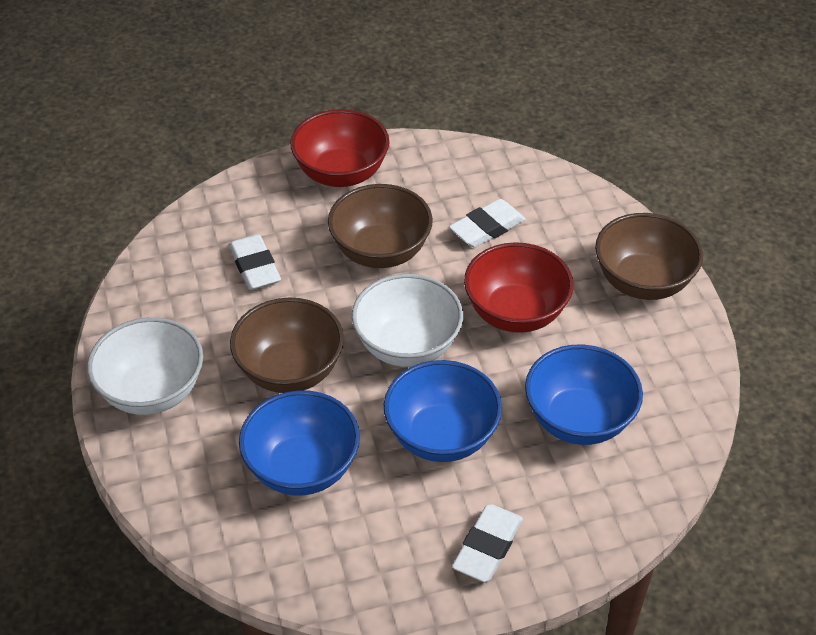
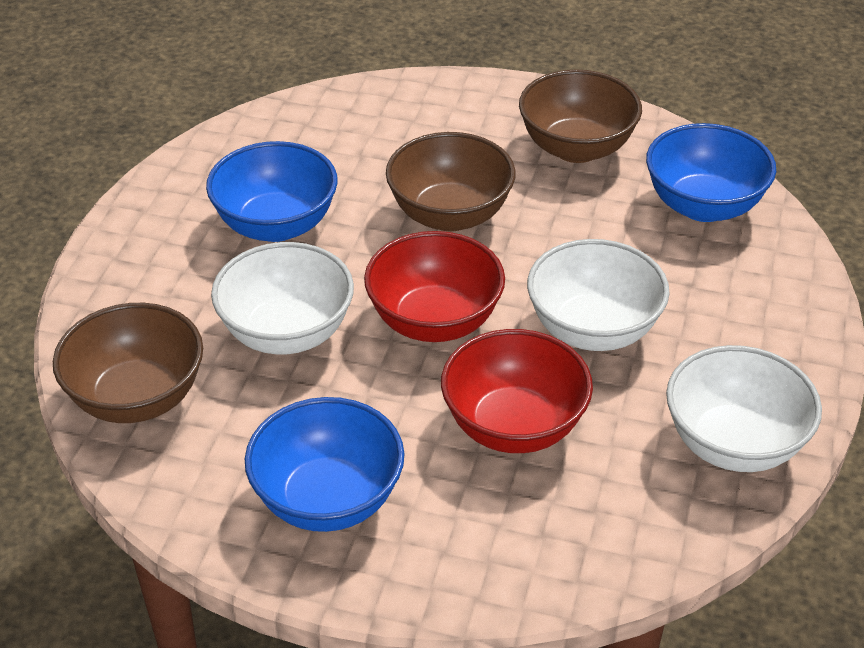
white bowl: [87,317,203,415] [352,274,463,367] = 2 -> [211,242,354,354] [527,239,670,351] [666,345,822,472] = 3
white eraser: [229,234,281,290] [449,199,525,248] [452,504,523,582] = 3 -> none = 0

